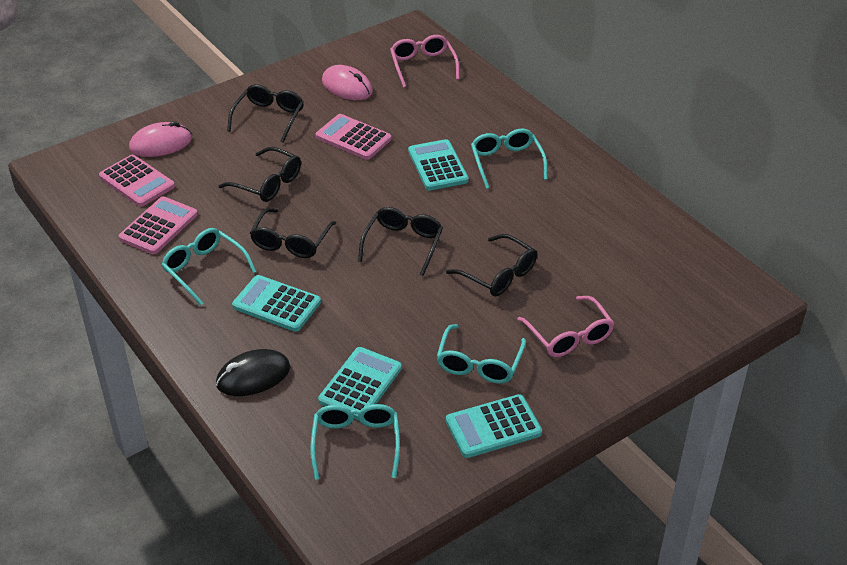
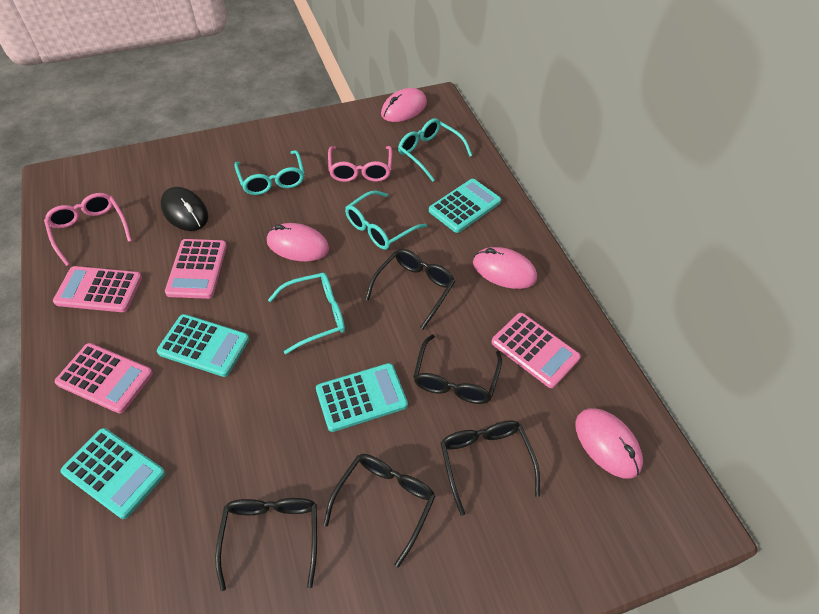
pink calculator: [99,155,175,207] [119,197,198,254] [315,114,391,160] = 3 -> [53,266,142,312] [55,343,153,413] [165,239,227,299] [491,313,581,388] = 4
pink mouse: [129,121,192,157] [322,65,373,100] = 2 -> [267,223,329,262] [381,88,427,122] [473,247,537,289] [575,408,643,479] = 4

